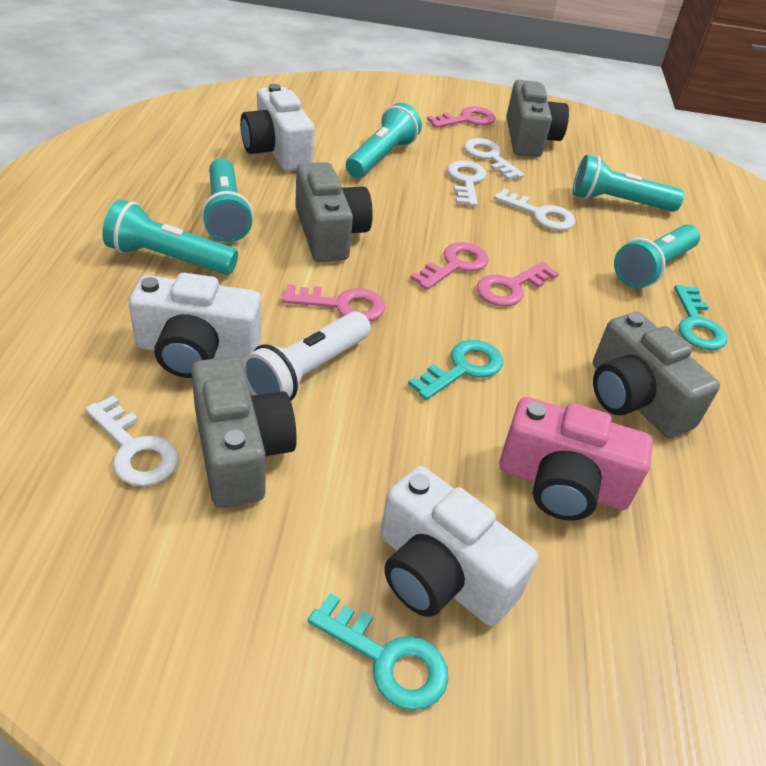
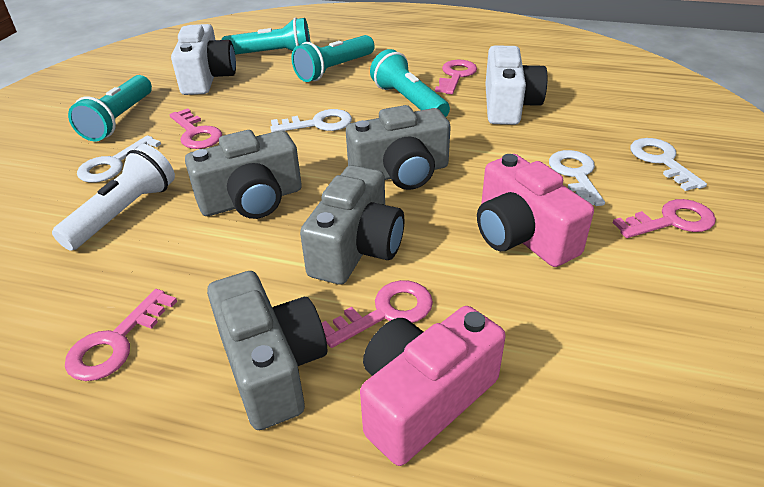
pink camera: [499,397,653,521] = 1 -> [360,306,505,466] [477,154,594,267] = 2
pink key: [282,284,385,321] [410,242,489,290] [427,106,496,128] [477,262,559,306] = 4 -> [65,289,177,381] [169,108,222,149] [322,280,433,348] [435,60,477,94] [613,199,716,238] = 5
turquoise flashlight: [102,199,238,275] [201,158,253,242] [346,103,422,178] [573,155,684,211] [614,224,700,288] = 5 -> [68,75,152,141] [222,17,310,55] [291,35,375,82] [370,49,450,117] = 4
turquoise key: [308,593,448,710] [408,340,503,400] [674,285,727,350] = 3 -> none = 0
white camera: [129,273,261,378] [240,84,315,171] [380,466,538,626] = 3 -> [171,24,236,95] [485,45,547,125] = 2

